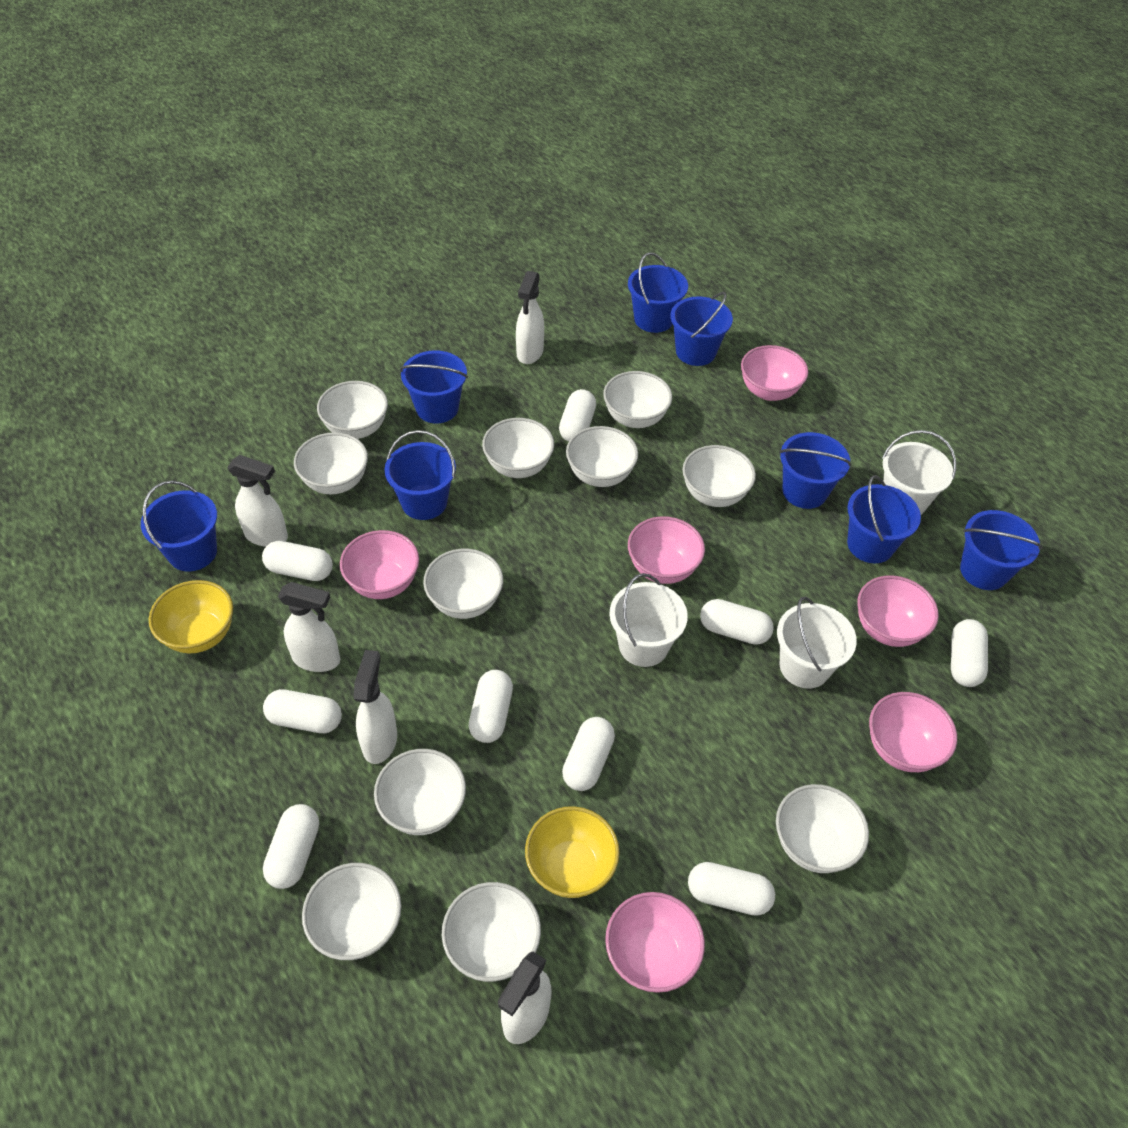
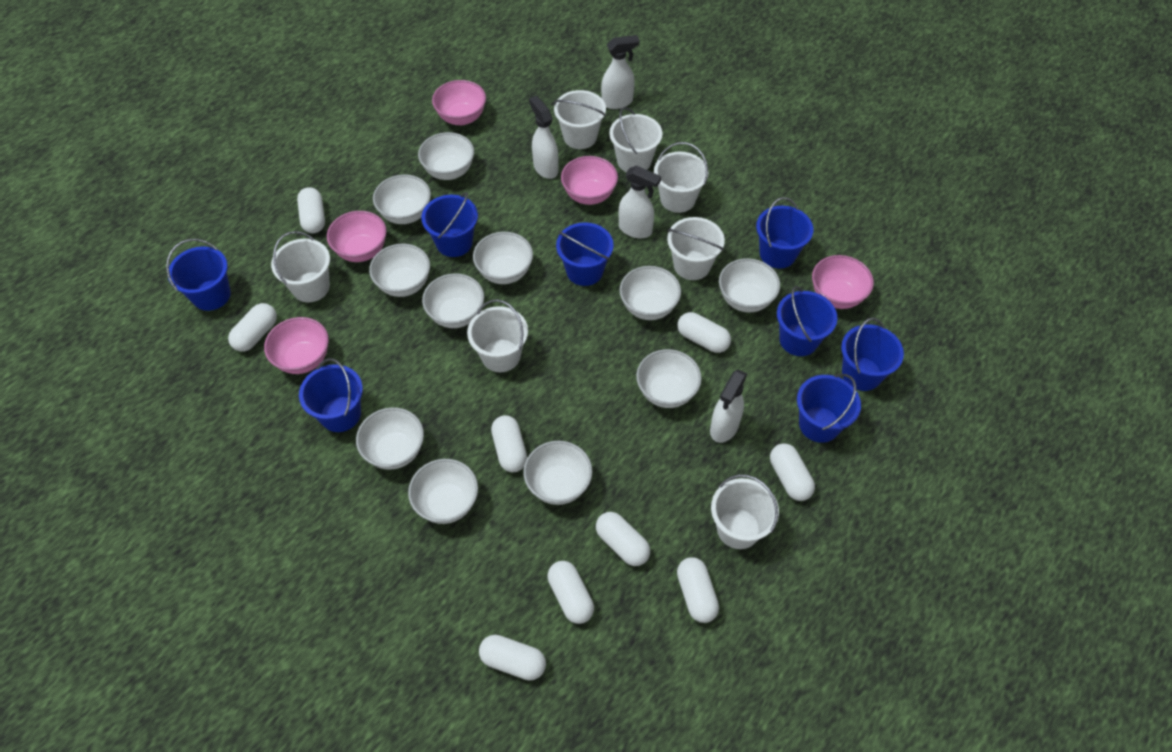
pink bowl: [340,530,419,599] [605,892,705,993] [628,516,705,584] [741,345,808,401] [857,576,939,647] [869,692,957,772] = 6 -> [264,317,329,374] [327,211,387,262] [432,80,486,125] [561,156,618,205] [812,255,874,309] = 5
white bucket: [610,573,688,667] [777,597,857,689] [882,430,956,515] = 3 -> [271,231,330,302] [467,299,528,372] [554,90,606,149] [609,107,662,172] [654,142,708,213] [667,217,725,280] [711,474,779,549] = 7
white spray bottle: [227,455,288,547] [278,582,340,672] [353,650,397,764] [498,952,551,1044] [516,271,544,364] = 5 -> [529,96,558,179] [601,35,639,109] [619,165,661,238] [710,369,747,443] = 4
yellow bowl: [149,580,233,654] [525,806,620,898] = 2 -> none = 0

